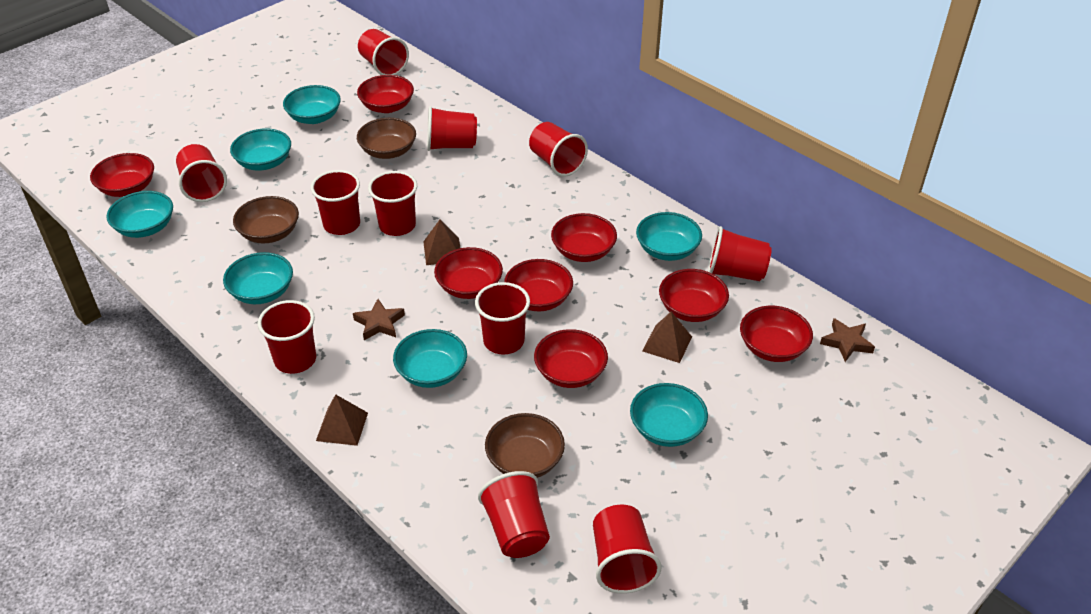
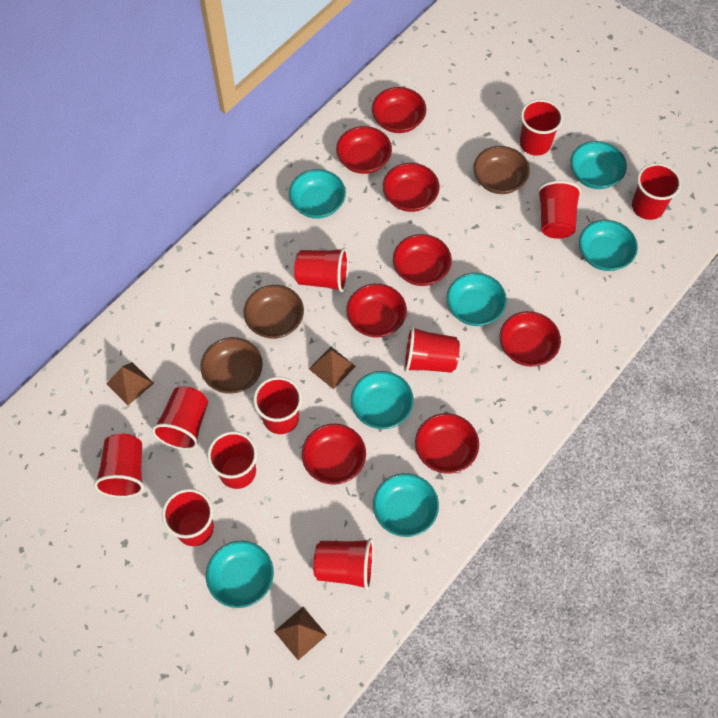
brown star: [353,299,405,340] [820,318,875,362] = 2 -> none = 0

